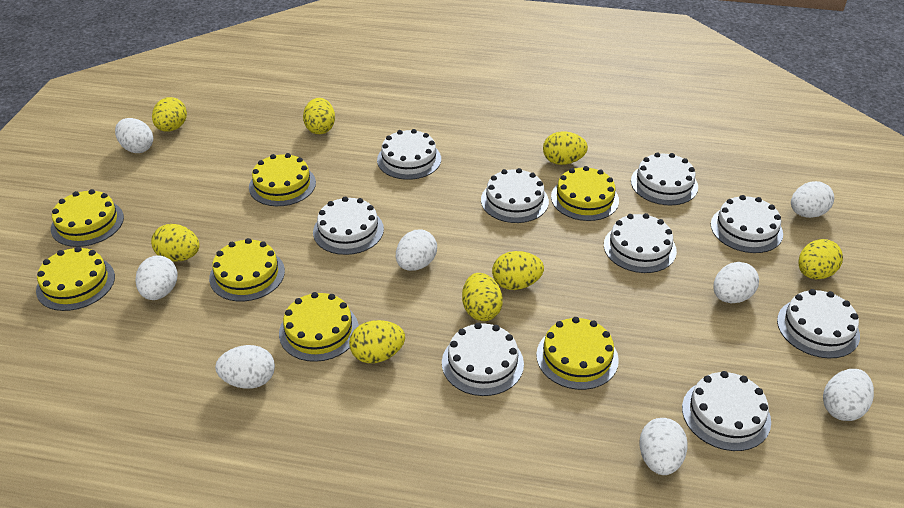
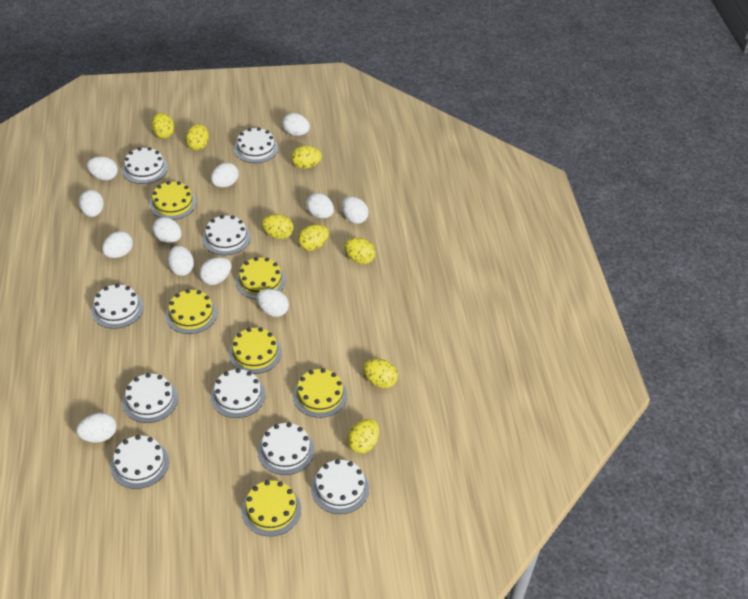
white egg: [115,118,153,153] [135,255,177,300] [215,345,275,389] [396,229,437,271] [639,418,688,475] [713,262,759,303] [791,181,834,218] [823,369,874,421] = 8 -> [76,413,116,442] [79,190,104,217] [87,156,118,180] [102,231,133,258] [152,217,181,243] [168,245,194,276] [199,257,231,285] [211,163,239,187] [257,289,289,317] [282,113,310,136] [306,193,334,219] [342,196,369,224] = 12
yellow cake: [36,247,115,311] [51,189,124,247] [209,238,285,301] [249,153,316,206] [279,292,359,362] [536,317,619,390] [551,166,619,221] = 7 -> [149,181,196,220] [165,289,217,334] [229,327,282,374] [236,257,285,299] [242,480,301,536] [293,368,347,418] = 6

